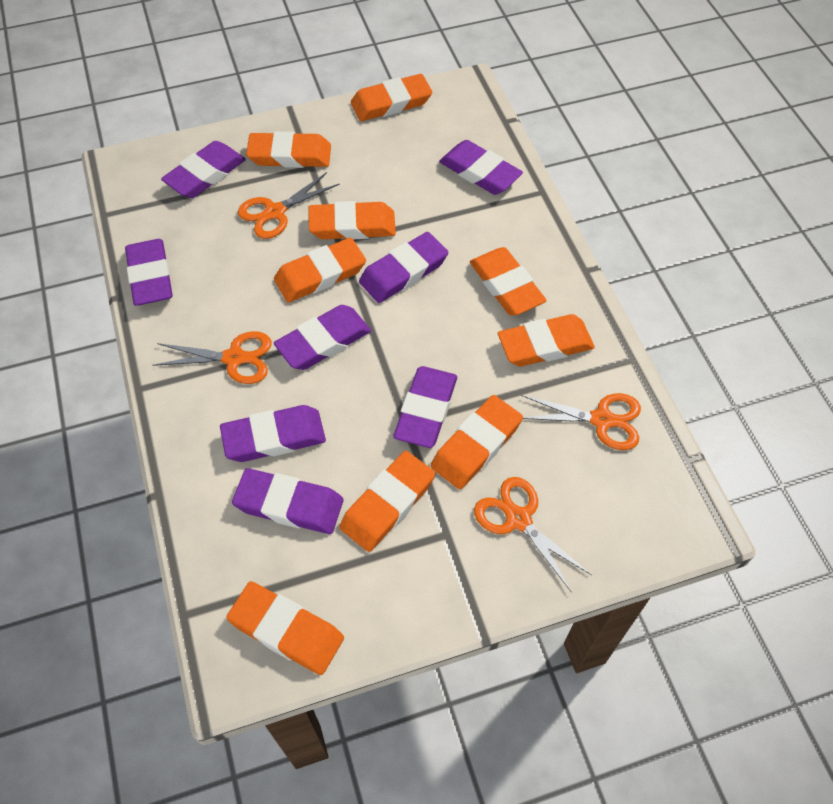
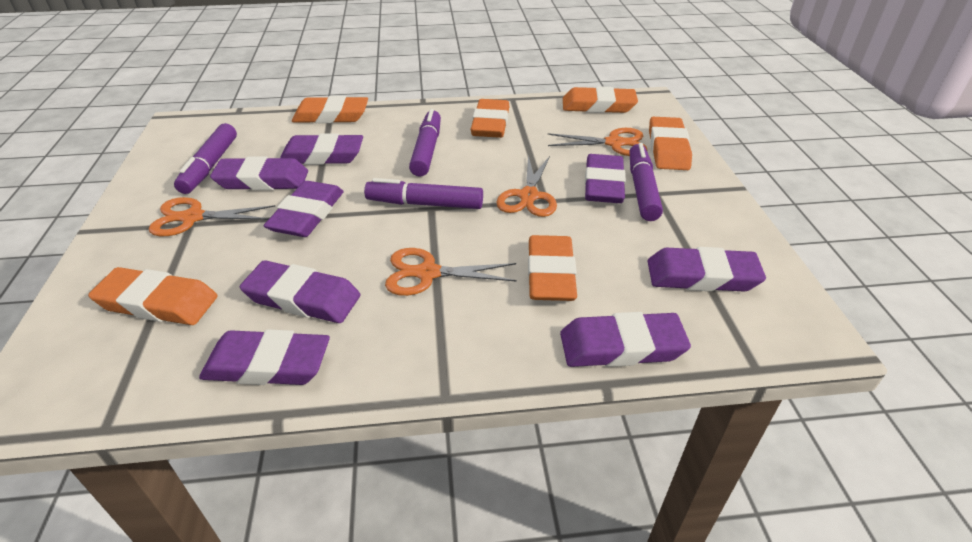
orange eraser: [226,581,344,675] [246,131,331,168] [274,238,366,303] [309,201,396,240] [339,451,435,552] [351,74,432,121] [431,395,523,489] [470,247,547,316] [498,314,595,367] = 9 -> [88,267,218,325] [292,96,368,123] [470,99,509,138] [528,235,577,301] [563,86,638,113] [649,117,692,170] = 6
purple marker: none = 0 -> [174,123,237,194] [364,178,483,209] [409,109,441,177] [629,143,663,221] = 4

